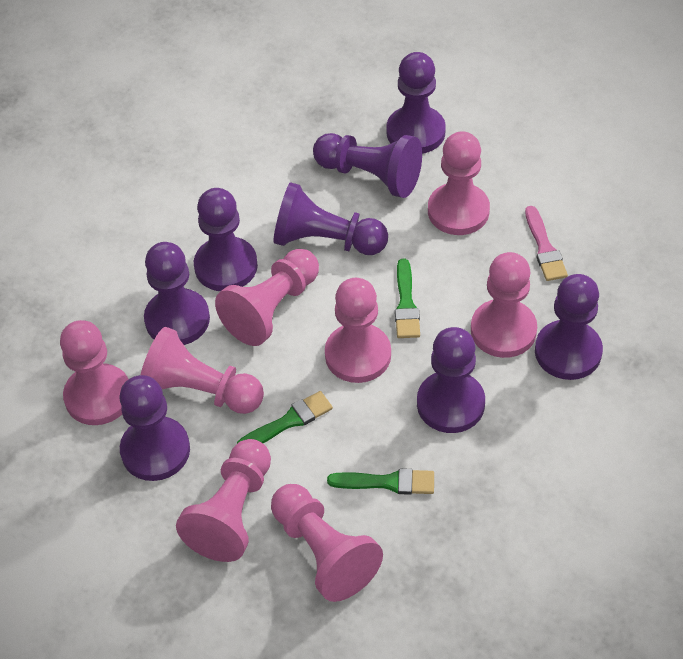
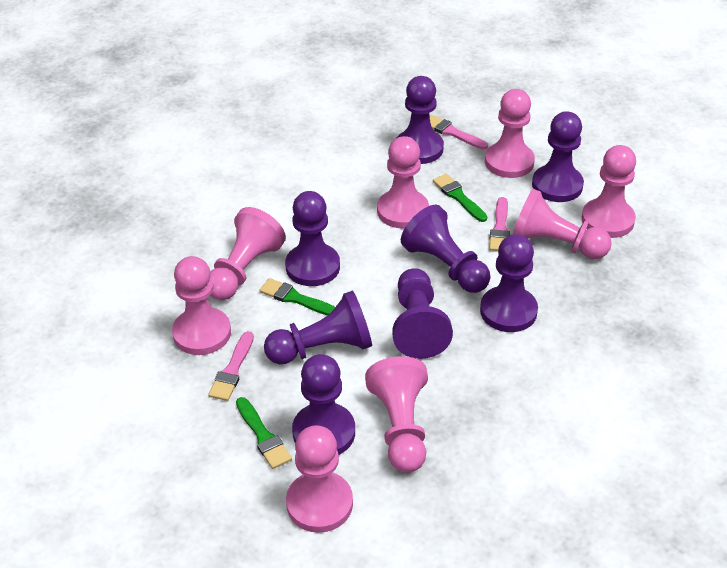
pink brush: [525,206,568,281] = 1 -> [208,331,254,401] [430,115,488,149] [489,197,510,251] = 3

